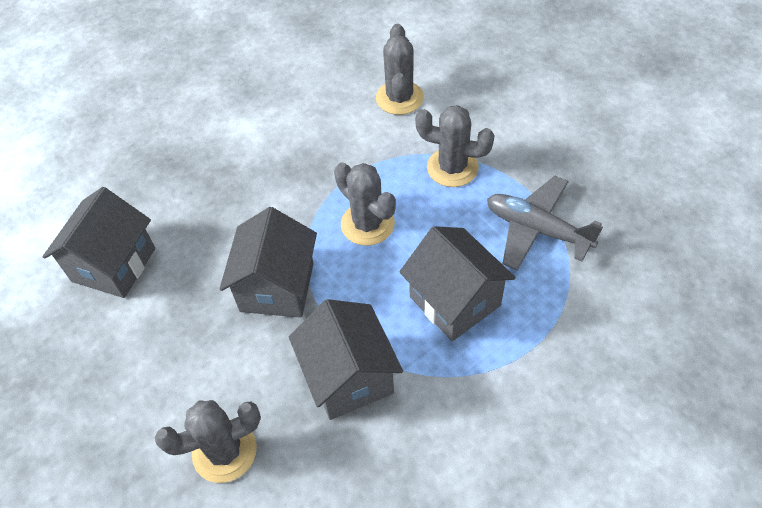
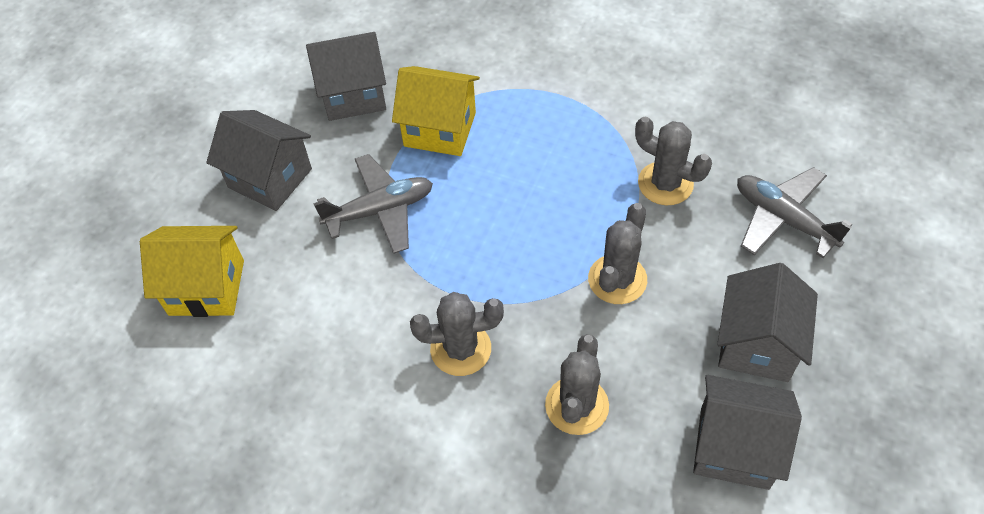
grey plane: [487,176,603,270] = 1 -> [313,154,433,254] [737,167,852,258] = 2
yellow house: none = 0 -> [140,226,244,317] [392,66,480,156] = 2

